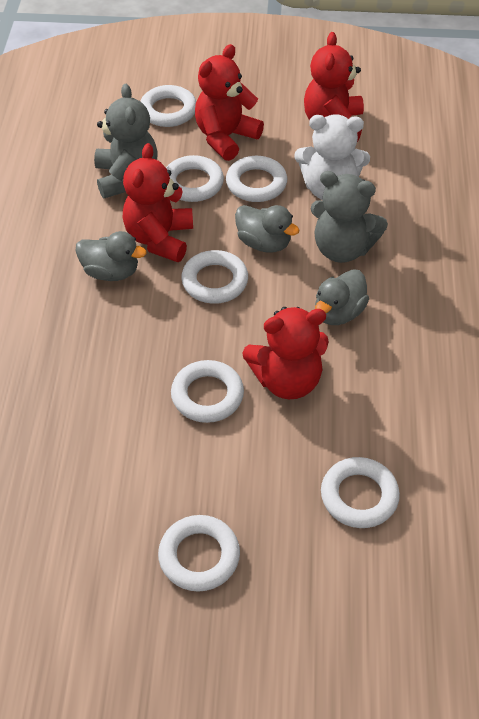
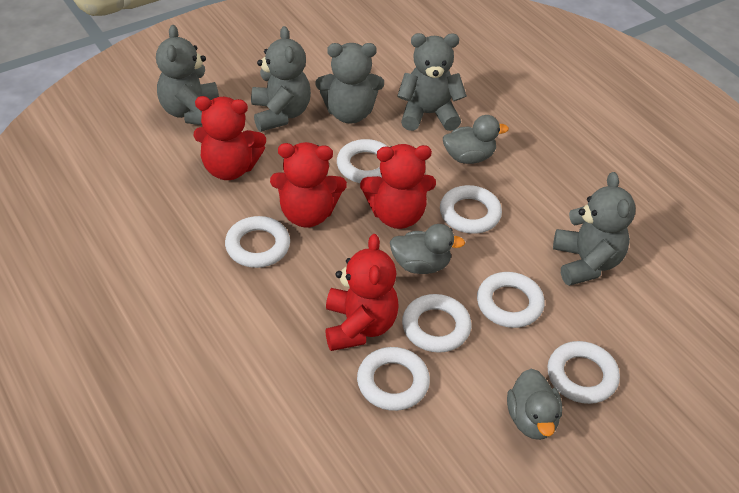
grey teddy bear: [94,84,158,198] [311,171,388,263] = 2 -> [156,25,219,125] [251,26,311,132] [316,43,384,124] [397,33,467,131] [553,172,636,286] = 5
white teddy bear: [294,114,370,200] = 1 -> none = 0

